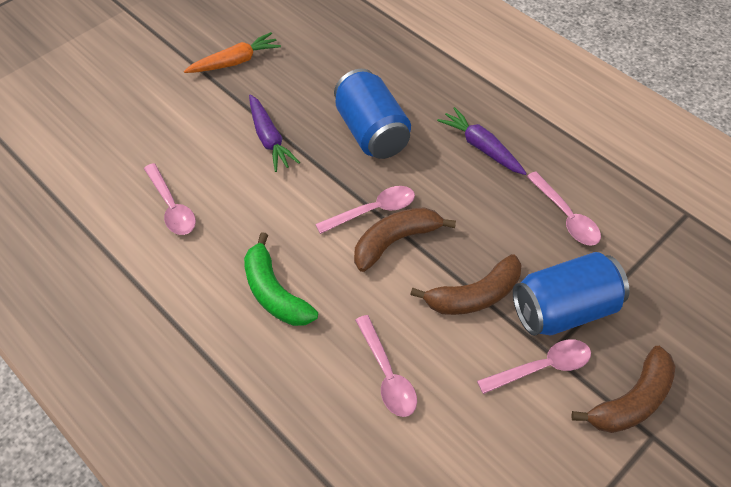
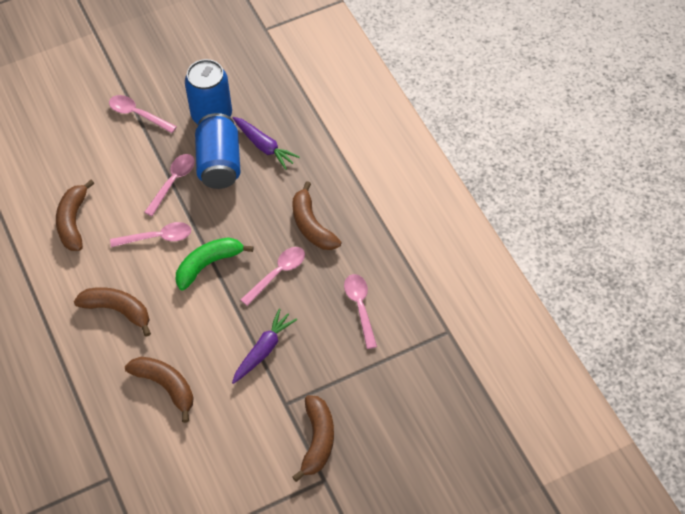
brown banana: [354,207,456,272] [410,254,522,315] [571,346,676,433] = 3 -> [56,180,95,251] [74,287,151,337] [125,357,193,423] [292,181,341,250] [292,395,334,482] = 5
orange carrot: [184,32,281,73] = 1 -> none = 0

